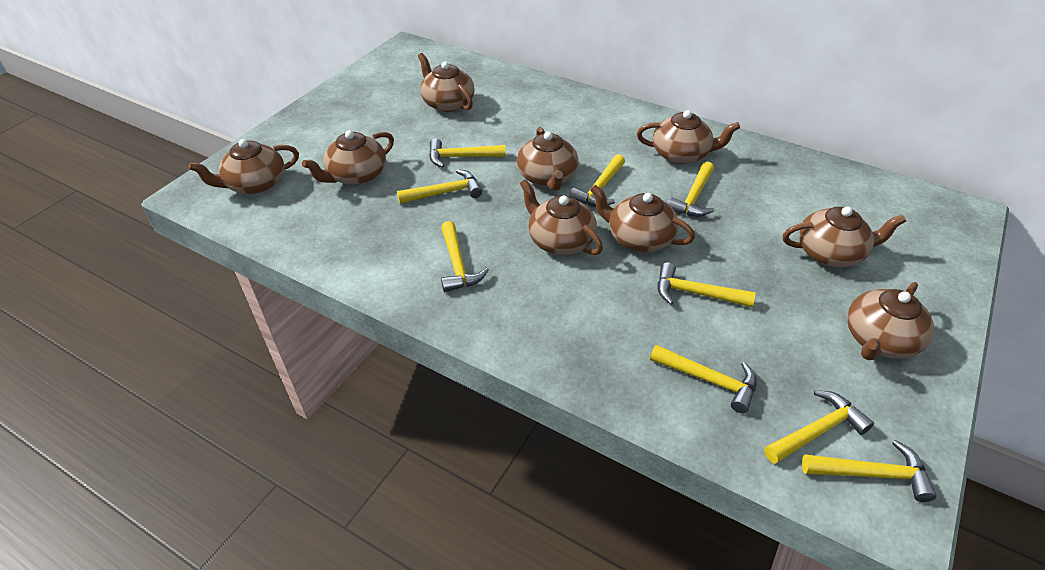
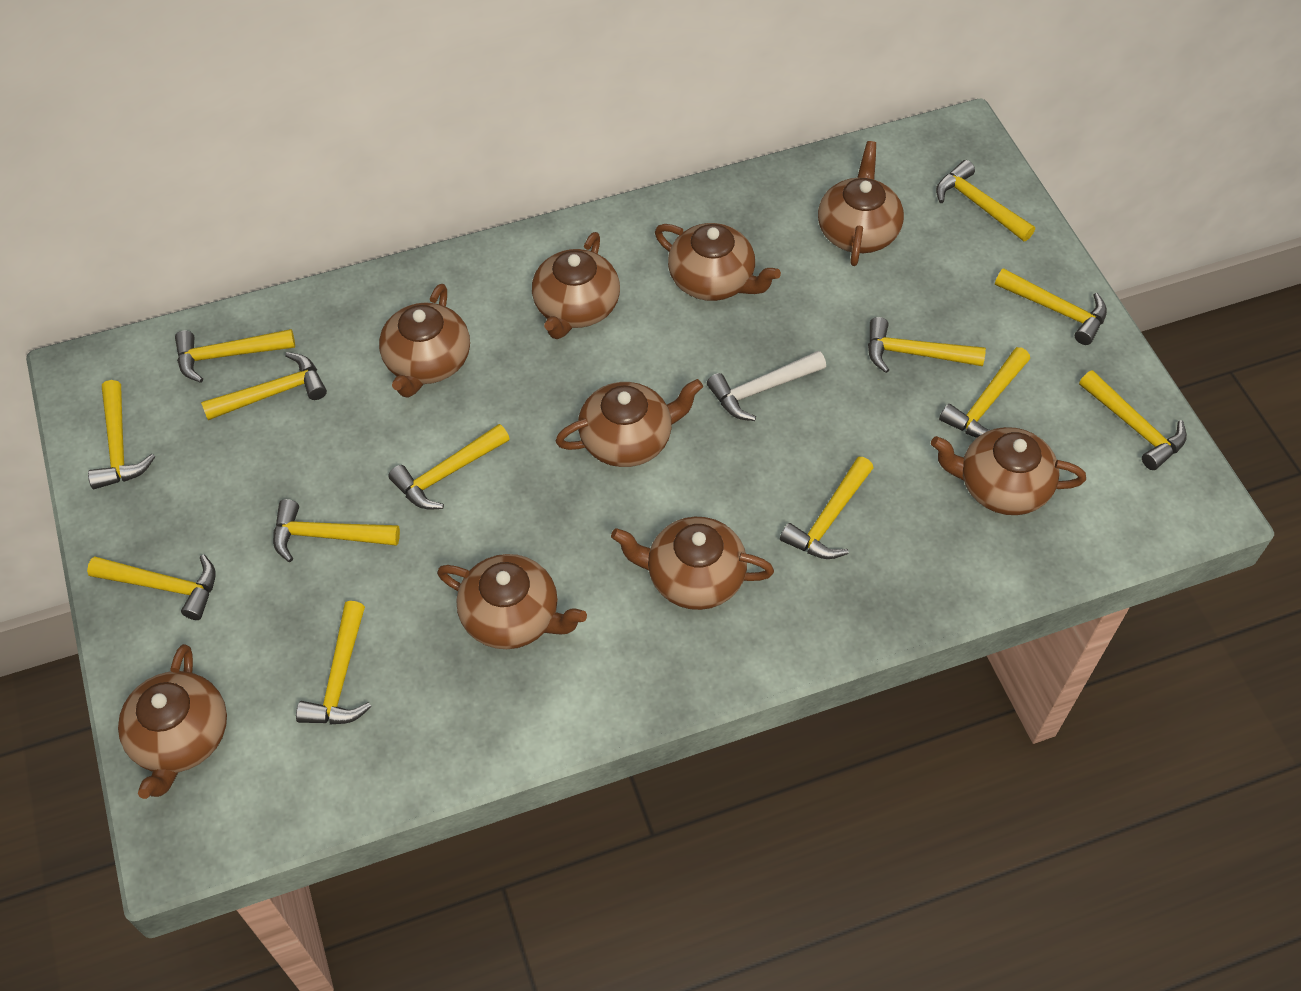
white hammer: none = 0 -> [707,351,826,421] = 1
yellow hammer: [397,169,482,204] [429,138,506,168] [441,221,489,292] [569,154,625,207] [650,345,757,413] [658,262,756,307] [668,161,714,217] [764,390,874,464] [802,440,936,502] = 9 -> [87,554,216,620] [88,380,155,489] [175,329,295,383] [201,352,327,420] [273,499,400,562] [296,601,371,724] [388,424,510,509] [780,457,873,559] [868,317,986,373] [936,160,1035,241] [939,347,1030,438] [995,268,1107,345] [1079,370,1187,470] = 13

